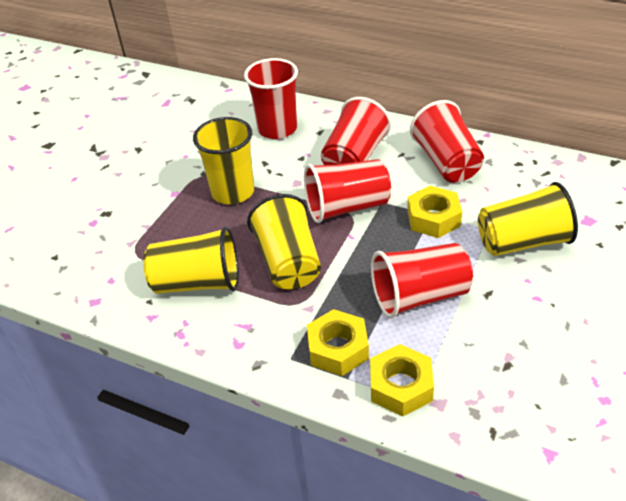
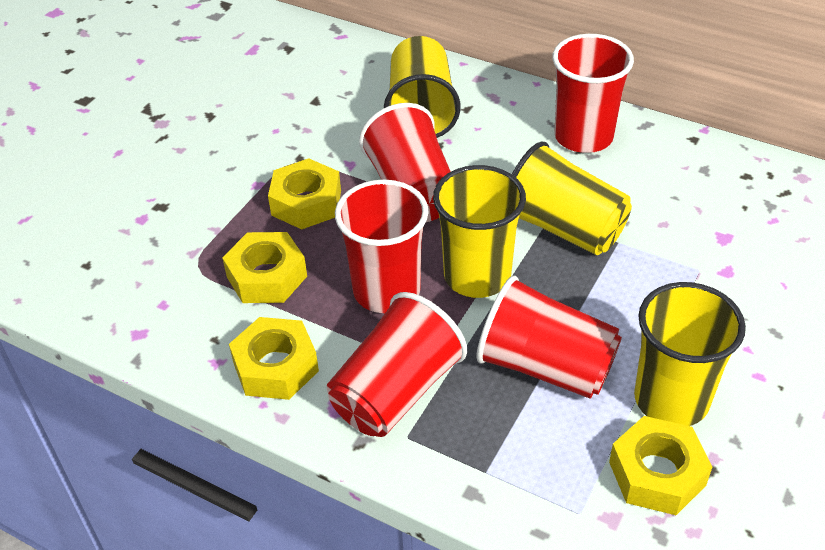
yellow nut: [307,309,369,376] [370,344,434,417] [407,186,462,238] = 3 -> [222,232,307,303] [229,317,319,400] [268,158,341,230] [609,416,712,515] = 4

